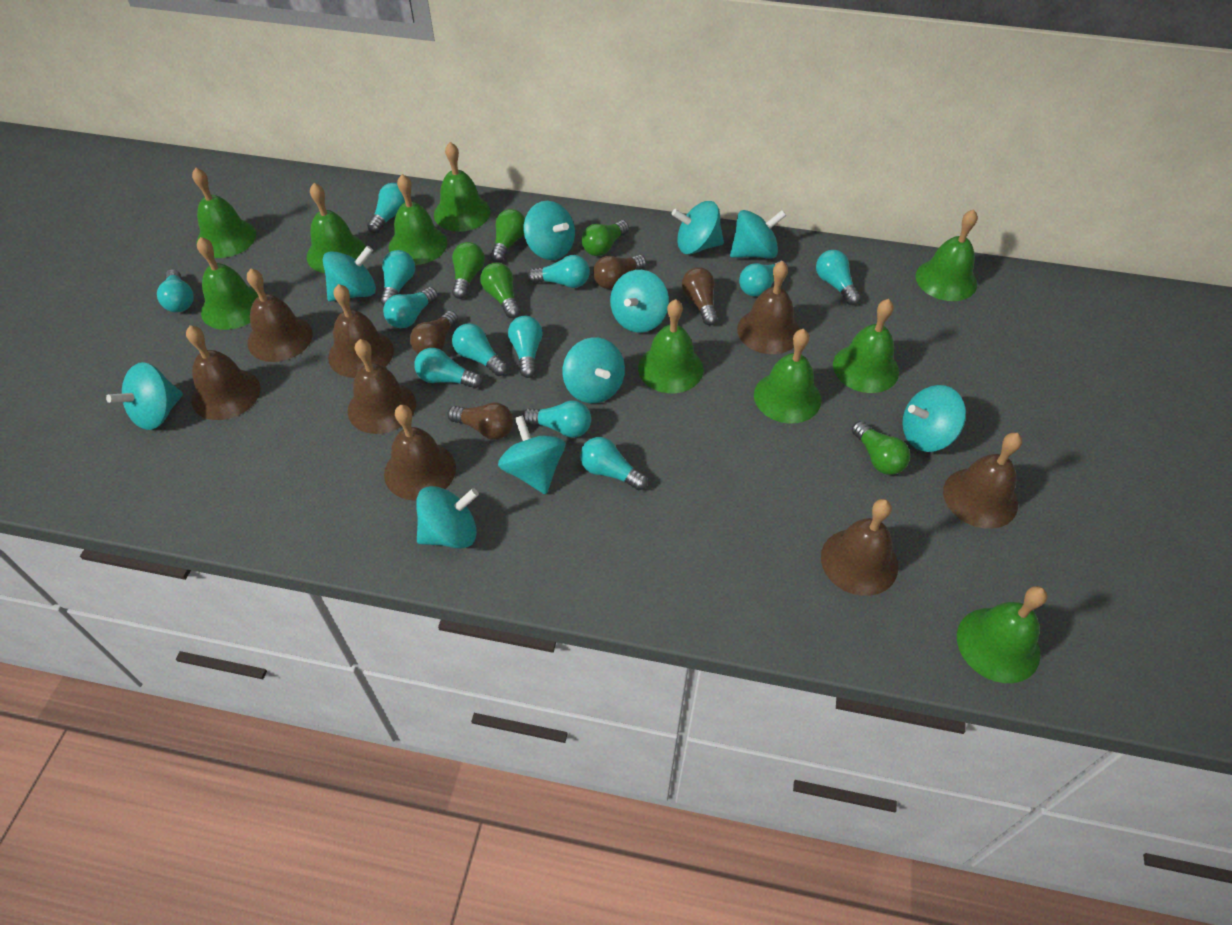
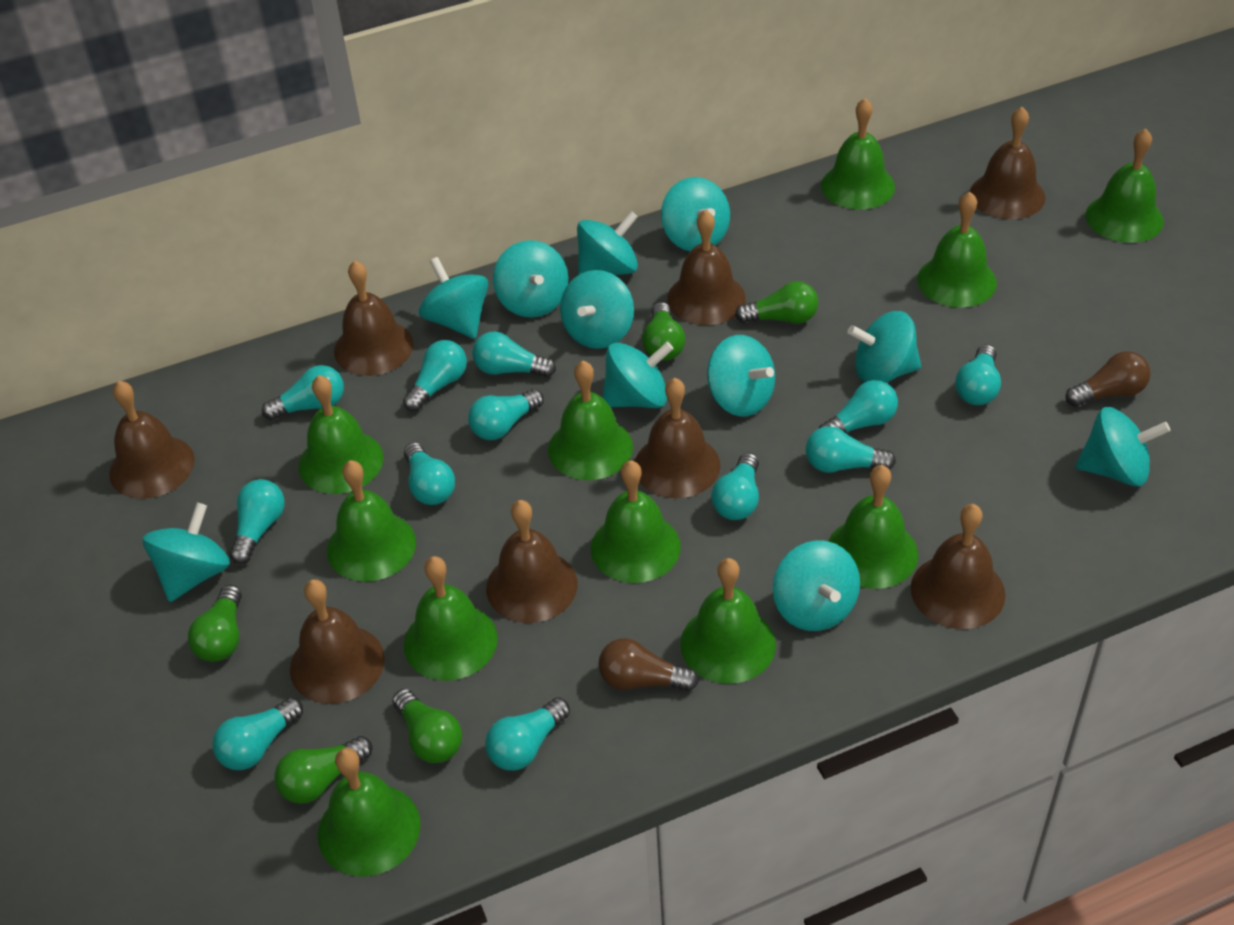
brown light bulb: [410,311,458,354] [447,402,513,440] [593,255,646,289] [682,267,718,325] = 4 -> [598,638,699,691] [1065,351,1151,407] = 2
green bell: [192,167,256,258] [197,237,258,330] [307,183,366,273] [389,174,447,265] [434,142,490,232] [638,299,703,393] [754,329,821,423] [833,299,899,393] [916,209,978,301] [957,586,1047,683] = 10 -> [299,375,384,494] [318,748,421,877] [327,460,416,582] [404,556,498,681] [548,361,633,480] [591,460,681,583] [681,558,776,684] [821,98,895,210] [828,465,918,589] [917,192,997,308] [1086,128,1164,243] = 11
turquoise spinning top: [106,362,183,430] [323,246,376,302] [416,486,479,549] [498,415,565,494] [524,201,575,260] [562,337,625,403] [610,270,669,333] [672,201,724,254] [730,210,786,259] [902,385,966,452] = 10 -> [143,503,230,602] [419,257,489,339] [493,240,568,318] [560,270,634,349] [577,211,638,275] [602,342,673,408] [661,177,730,251] [707,335,775,416] [773,540,860,631] [848,311,921,383] [1076,407,1171,486] = 11

